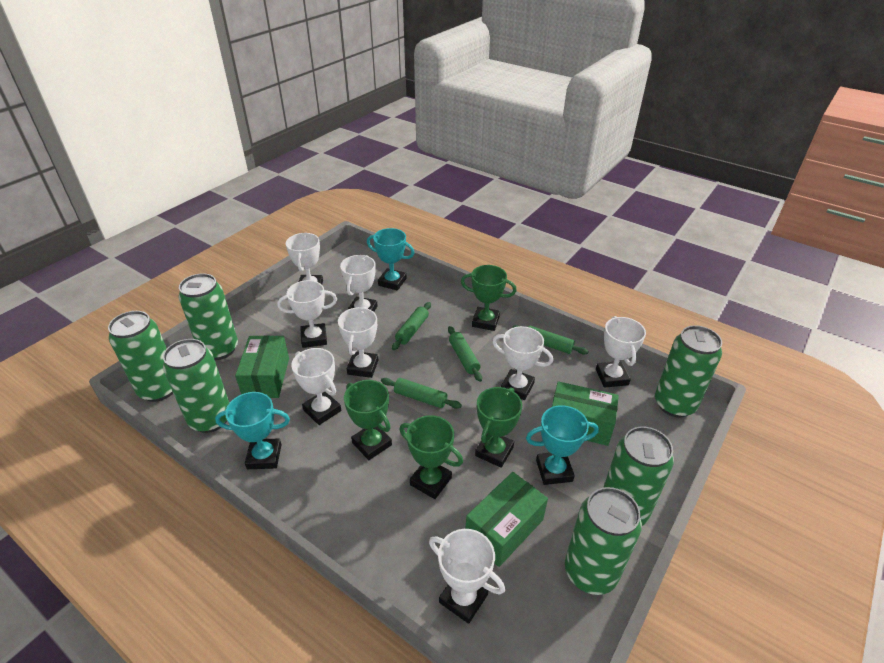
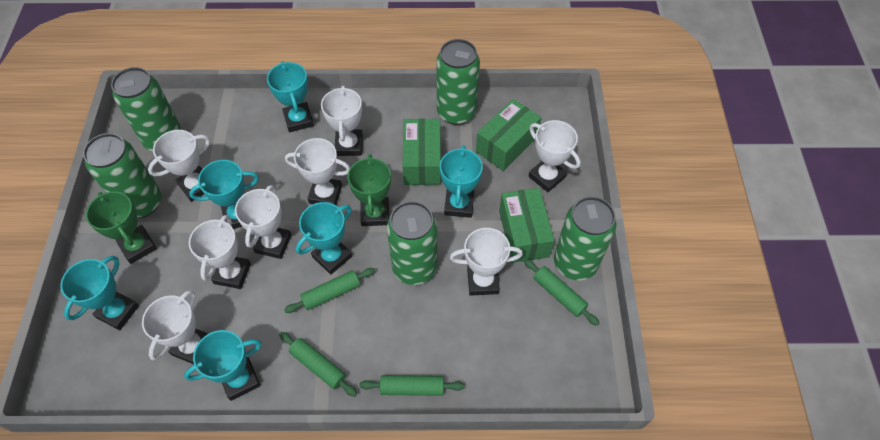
green can: [108,311,173,402] [163,339,230,433] [179,273,238,360] [565,487,642,595] [603,427,674,526] [655,325,722,417] = 6 -> [83,133,162,218] [111,67,182,151] [387,201,438,285] [436,39,480,125] [554,197,616,280] = 5
green trophy: [344,380,392,460] [400,415,463,499] [461,265,517,331] [475,387,522,468] = 4 -> [86,191,157,264] [347,154,391,226] = 2
turquoise trophy: [215,392,290,469] [367,228,414,291] [526,405,599,485] = 3 -> [60,256,139,330] [184,330,262,401] [189,160,259,229] [267,61,314,132] [296,202,352,275] [440,145,483,218] = 6

